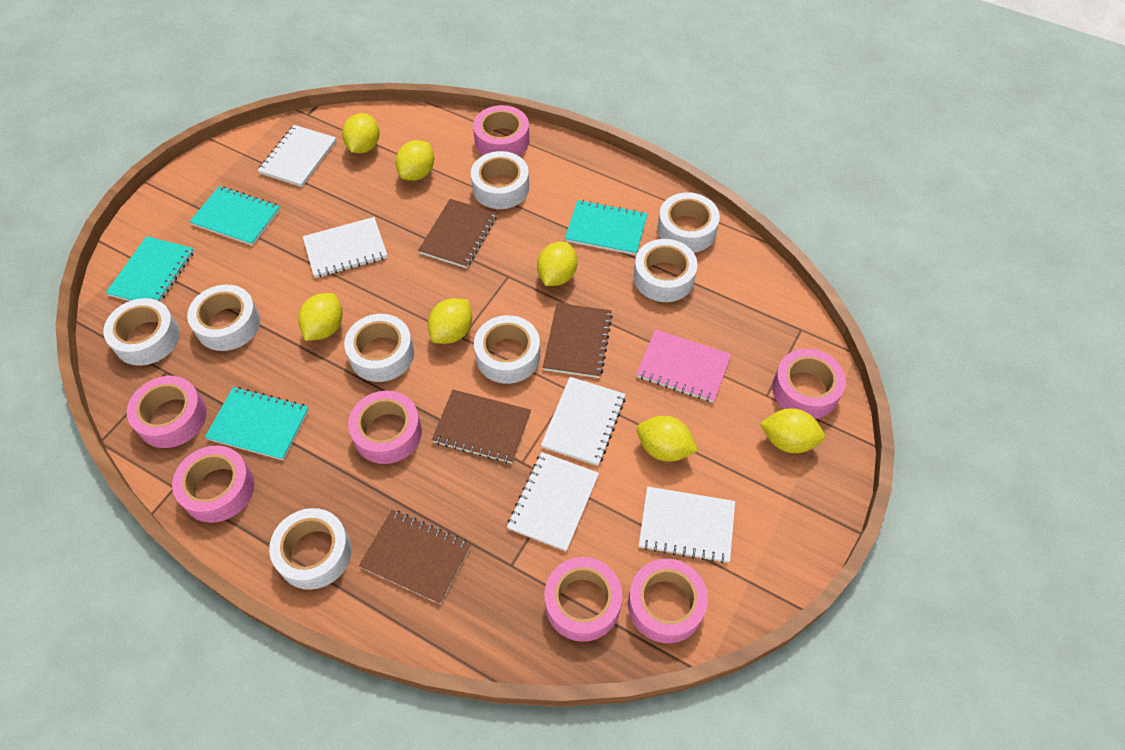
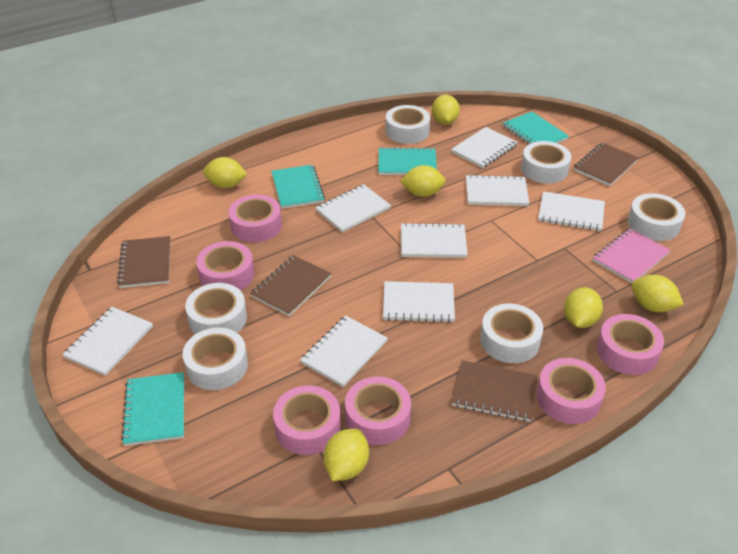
pink tape: [127,376,207,448] [172,446,255,523] [348,391,422,464] [473,105,529,156] [544,557,622,642] [628,559,708,643] [772,349,846,419] = 7 -> [196,241,254,290] [229,195,282,242] [273,385,341,455] [345,376,411,445] [536,358,606,424] [597,314,664,375] = 6
white notebook: [258,125,336,187] [303,217,388,278] [507,452,599,551] [541,377,625,466] [639,486,735,563] = 5 -> [62,307,153,376] [300,316,388,387] [315,184,391,232] [383,281,455,323] [401,223,468,258] [451,127,518,168] [466,175,529,206] [538,191,605,231] = 8
white tape: [103,298,180,366] [187,285,260,351] [269,508,352,590] [344,314,414,382] [471,151,529,209] [474,315,540,384] [634,239,698,302] [657,193,720,253] = 8 -> [182,328,248,390] [185,283,247,334] [385,105,430,144] [480,304,543,363] [521,141,571,183] [628,193,685,241] = 6
yellow lemon: [298,293,342,341] [342,113,379,153] [396,140,434,181] [428,298,472,344] [537,242,577,286] [637,416,698,462] [760,408,825,453] = 7 -> [203,157,247,188] [323,429,369,481] [400,165,446,197] [432,95,460,125] [564,287,603,328] [631,275,684,312] = 6

